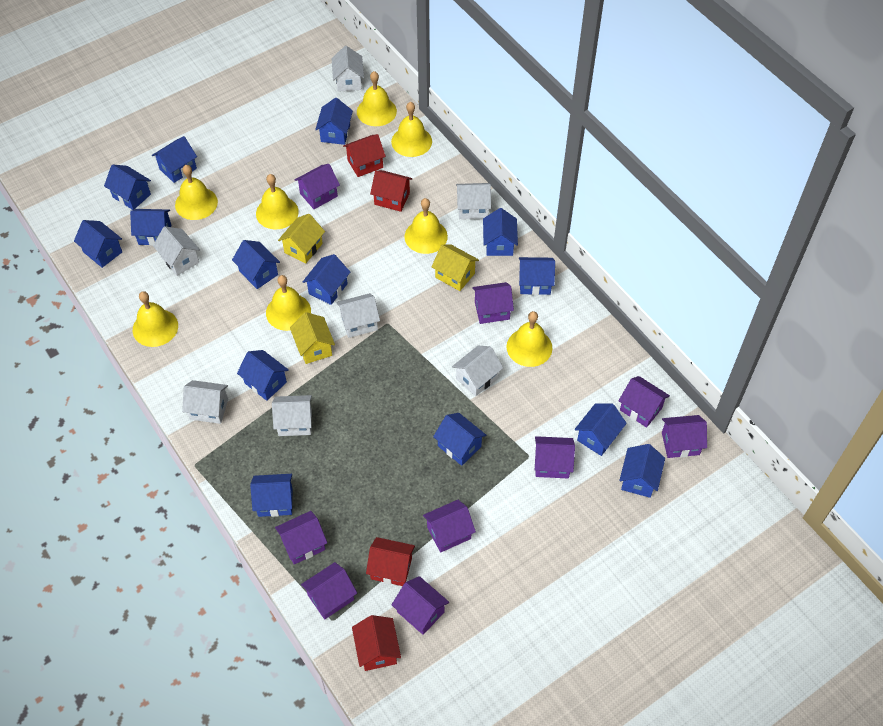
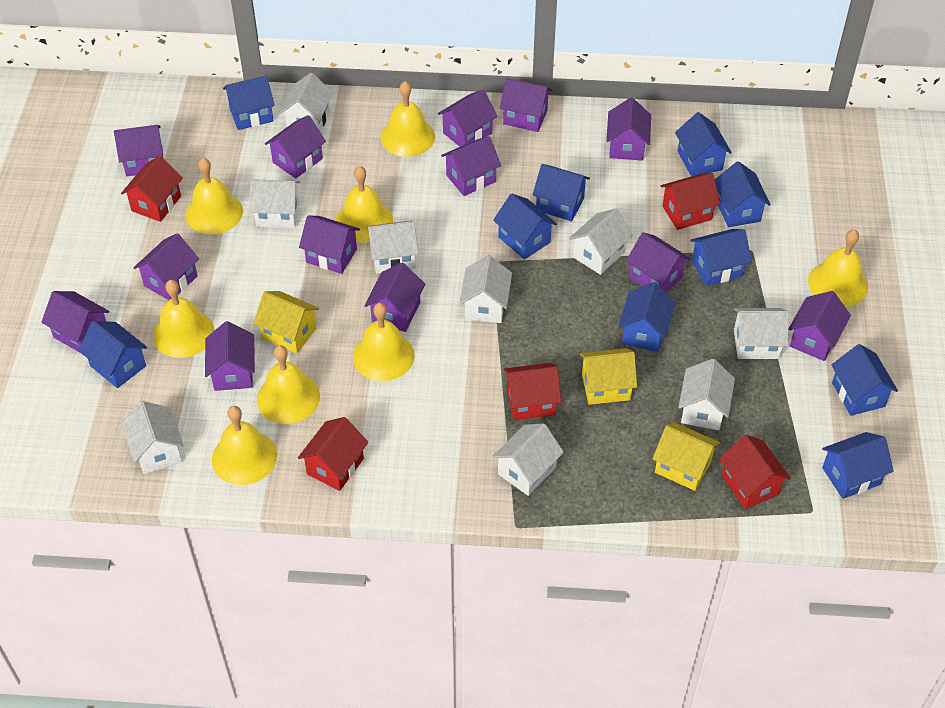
blue house: [74,220,122,268] [104,164,151,210] [130,209,171,246] [152,136,197,183] [232,240,280,289] [237,350,289,401] [250,474,292,517] [303,254,350,305] [315,98,353,145] [433,413,486,466] [483,208,518,256] [519,257,555,295] [575,403,627,456] [619,444,665,498] = 14 -> [78,321,147,388] [223,76,275,130] [493,193,557,259] [532,164,590,221] [618,282,675,352] [675,112,732,176] [690,229,752,286] [715,161,771,227] [822,432,894,499] [832,344,898,416] = 10
purple house: [275,511,327,564] [295,164,340,209] [301,562,357,619] [392,576,449,635] [423,500,476,553] [472,282,514,324] [535,436,575,478] [618,376,670,428] [662,415,707,458] = 9 -> [41,291,110,352] [114,125,163,176] [134,233,199,300] [205,321,255,391] [265,115,326,178] [299,215,360,274] [364,263,425,332] [438,89,498,147] [441,136,501,196] [500,78,552,132] [606,97,651,161] [626,232,691,293] [789,291,851,361] = 13
red house: [343,134,386,177] [352,615,401,671] [366,537,415,586] [370,170,412,212] = 4 -> [121,155,183,222] [298,417,368,491] [504,363,561,420] [661,173,720,230] [719,435,791,509] = 5
white house: [153,226,200,276] [182,380,228,424] [272,395,312,436] [331,46,364,92] [336,293,380,338] [452,346,503,396] [456,183,491,219] = 7 -> [121,401,184,474] [250,180,300,228] [279,73,333,132] [367,220,418,274] [460,255,512,323] [492,423,564,496] [569,208,633,275] [678,359,735,430] [734,308,789,359] = 9

